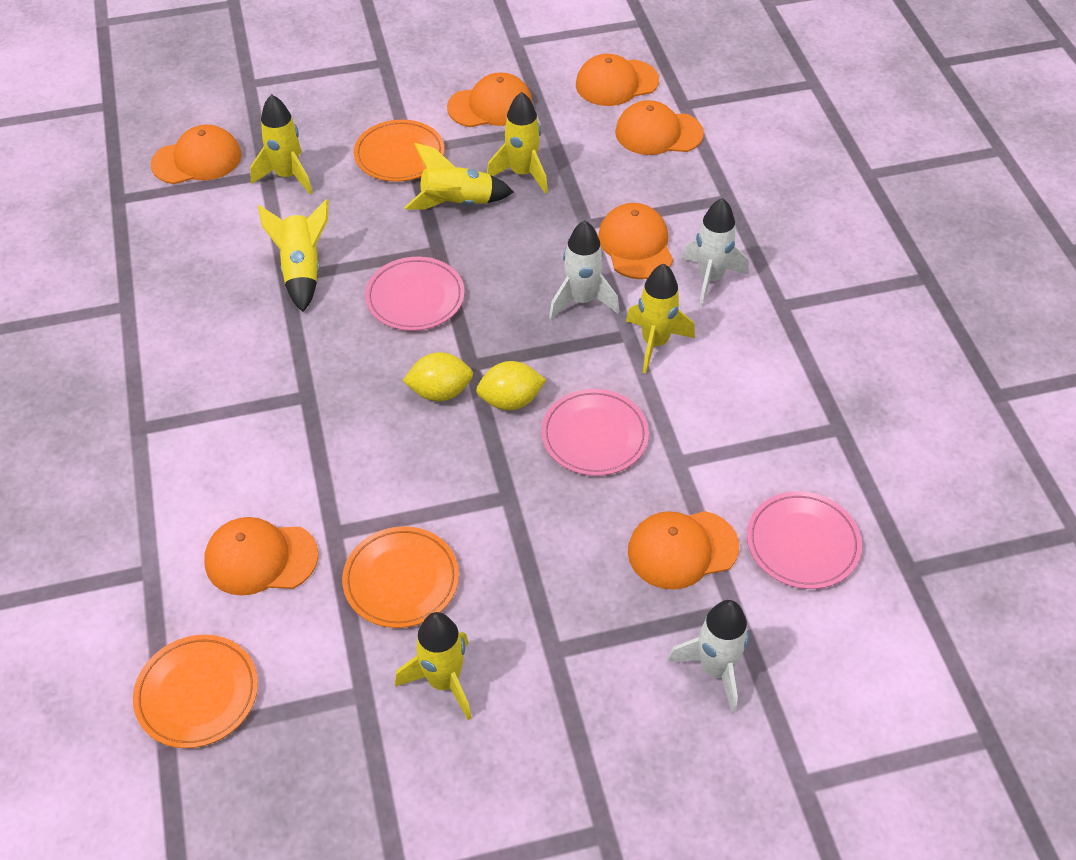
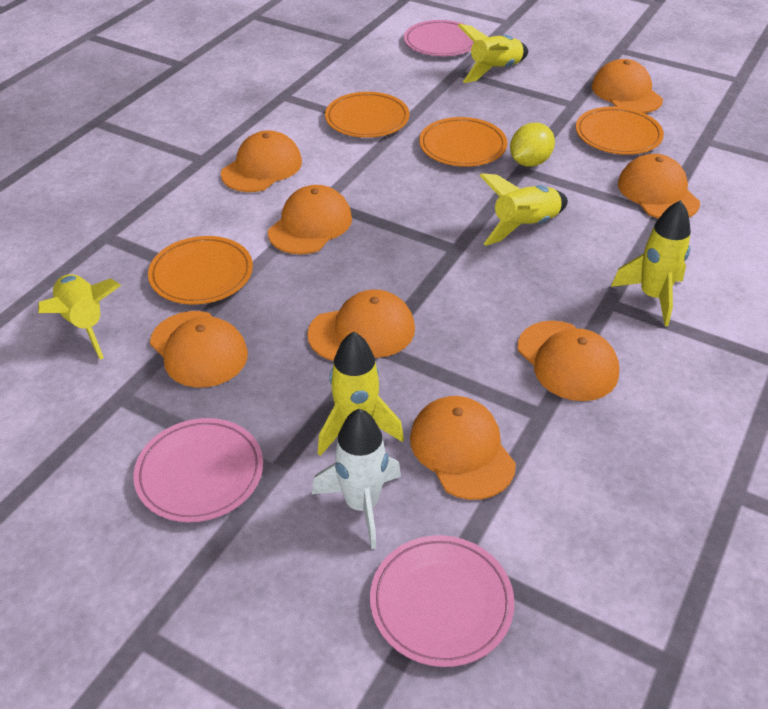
orange cap: [151,125,242,184] [204,517,318,596] [447,72,533,127] [576,54,659,106] [598,203,673,279] [615,100,704,155] [628,511,739,590] = 7 -> [150,311,248,388] [221,130,302,192] [268,185,352,254] [307,289,415,361] [410,396,516,500] [518,321,619,401] [591,59,663,113] [618,154,700,219] = 8
orange plate: [133,634,258,748] [342,526,459,628] [354,120,444,182] = 3 -> [148,236,253,304] [325,92,409,138] [419,117,507,167] [576,107,664,155] = 4
white rocket: [549,220,619,319] [667,600,749,713] [682,198,749,307] = 3 -> [312,409,401,549] = 1
yellow lemon: [402,352,473,401] [476,361,546,410] = 2 -> [510,123,555,167] = 1
yellow rocket: [250,94,313,195] [258,199,329,312] [395,612,472,720] [404,143,513,210] [487,92,548,194] [626,264,695,373] = 6 -> [38,274,121,359] [318,331,404,456] [457,24,528,83] [479,173,568,246] [611,200,691,326] = 5

